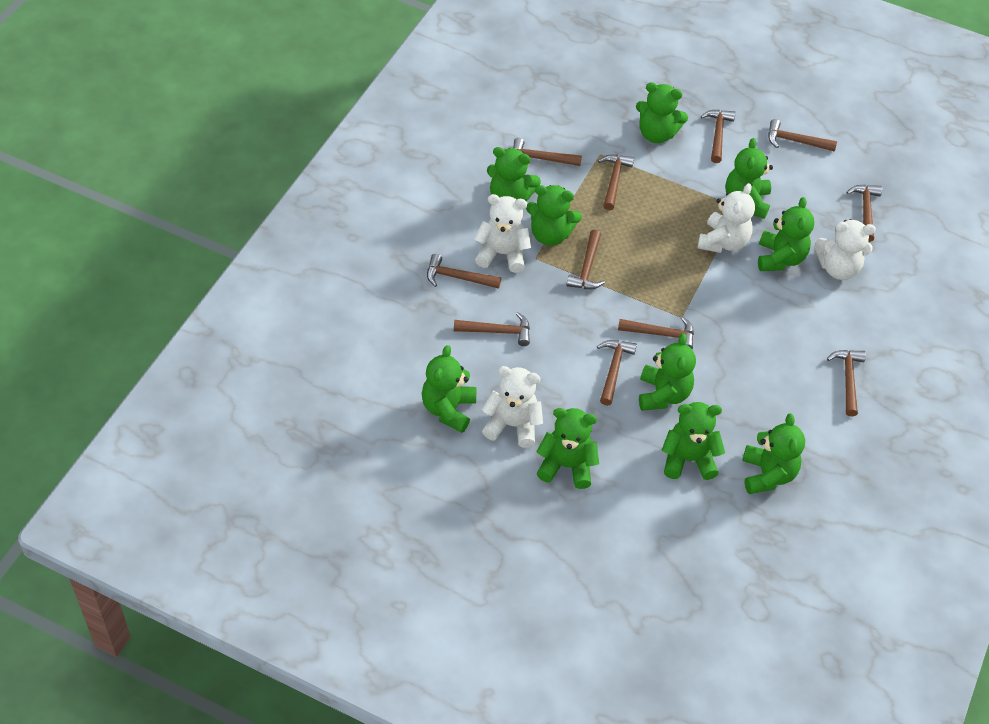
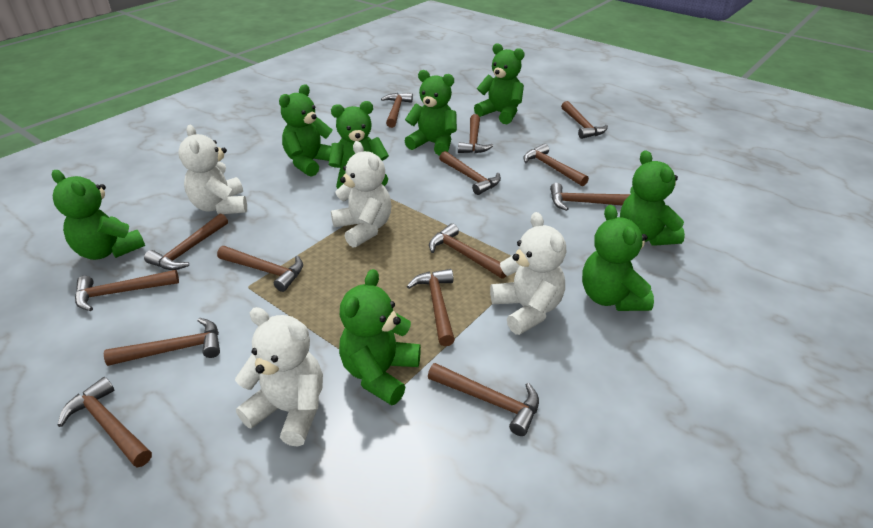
brown hammer: [427,254,501,289] [454,312,530,346] [513,138,582,166] [566,230,605,289] [597,340,637,406] [598,154,634,210] [618,317,694,349] [701,110,736,163] [768,119,837,152] [827,350,866,416] [846,185,882,242] = 11 -> [57,377,152,467] [75,270,179,311] [104,318,220,366] [144,213,228,270] [217,246,303,292] [381,93,413,128] [407,269,455,346] [428,363,539,436] [429,223,506,279] [439,151,501,195] [458,114,493,153] [523,144,589,186] [550,183,630,211] [561,101,608,139] = 14
green teddy bear: [422,345,476,433] [487,147,541,202] [526,185,582,246] [536,408,599,489] [636,82,688,143] [639,333,696,411] [662,402,725,480] [725,138,773,219] [742,413,805,494] [758,197,814,271] = 10 -> [51,170,145,260] [279,84,333,177] [329,101,389,189] [339,269,421,405] [405,70,457,156] [474,43,525,124] [582,205,654,311] [620,150,685,246] = 8

